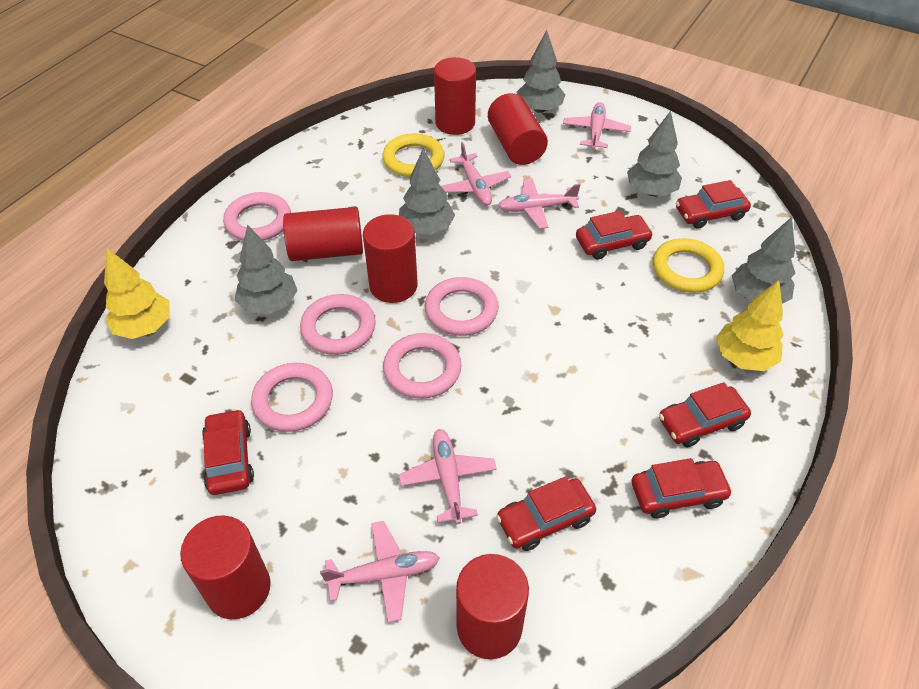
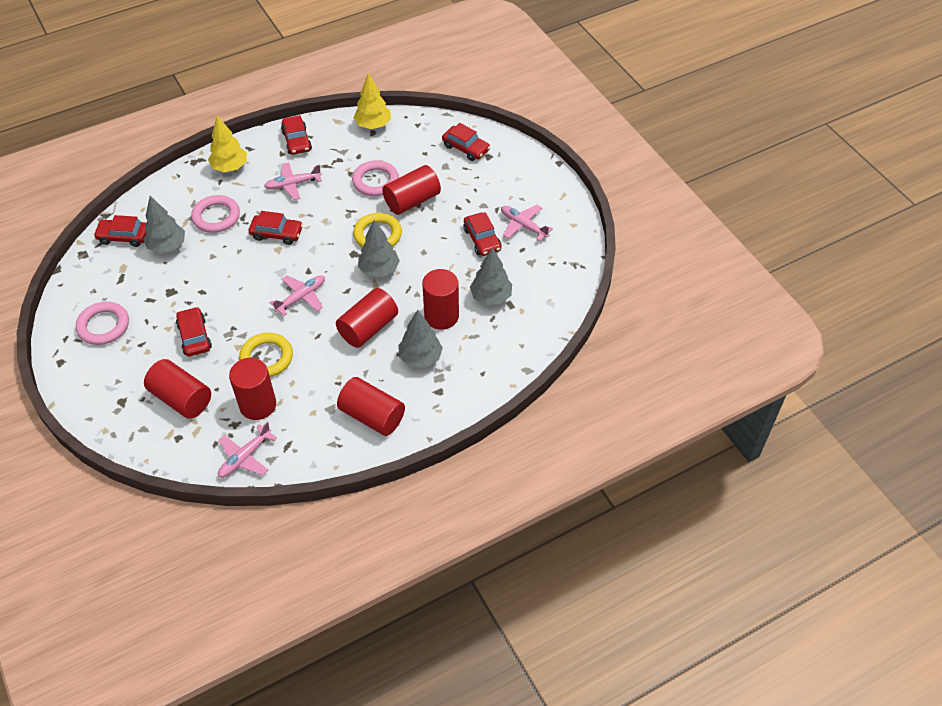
grey tree: [235,225,297,314] [399,148,455,235] [516,30,565,113] [627,111,682,196] [732,217,795,304] = 5 -> [143,196,185,253] [358,220,400,277] [398,310,443,368] [470,247,512,305] = 4
pink plane: [320,521,440,623] [399,429,497,524] [441,142,511,206] [498,178,580,229] [563,102,631,150] = 5 -> [218,422,277,478] [264,162,322,200] [270,275,325,316] [501,205,553,241] = 4
pink ring: [223,192,291,241] [251,363,333,432] [300,294,376,355] [383,333,462,399] [425,277,499,336] = 5 -> [76,302,129,345] [191,195,240,233] [352,160,399,196] = 3

